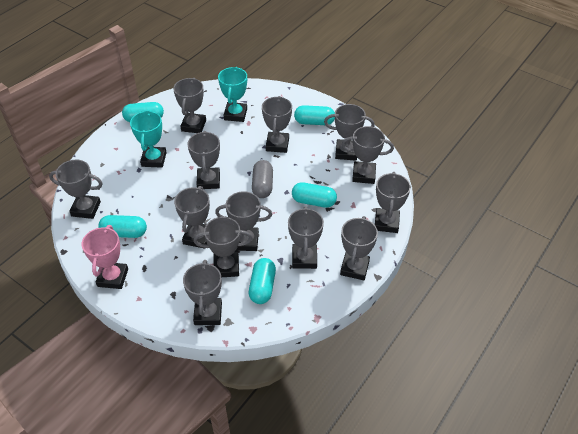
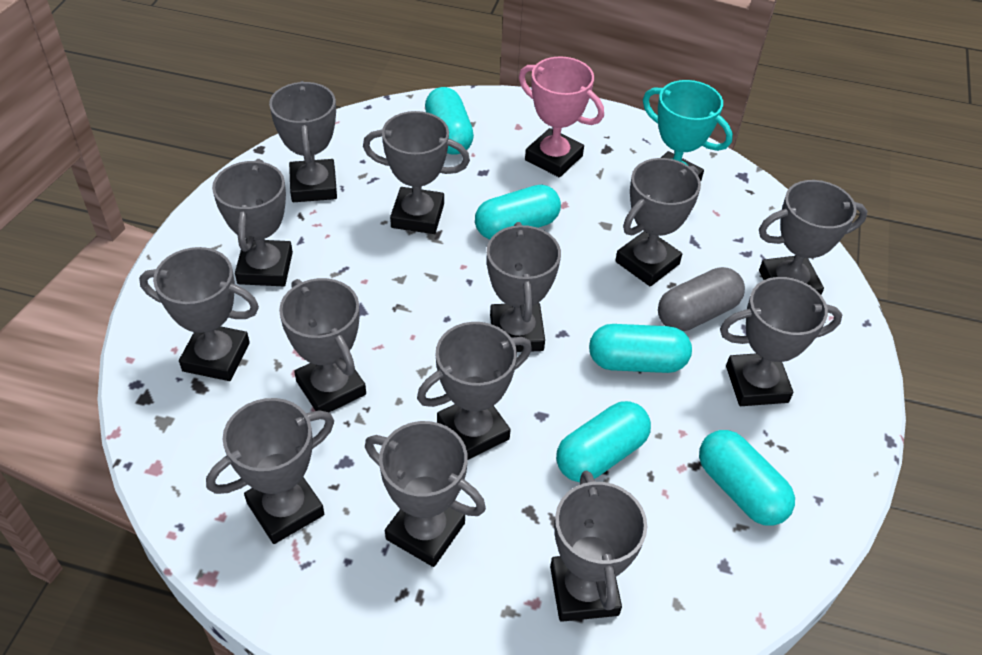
turquoise trophy: [130,110,167,168] [218,67,247,122] = 2 -> [643,80,733,181] = 1

